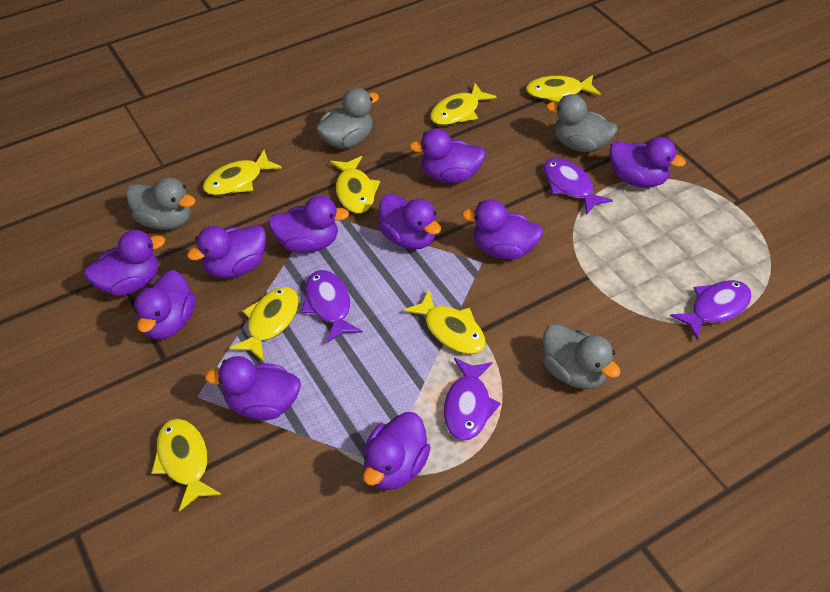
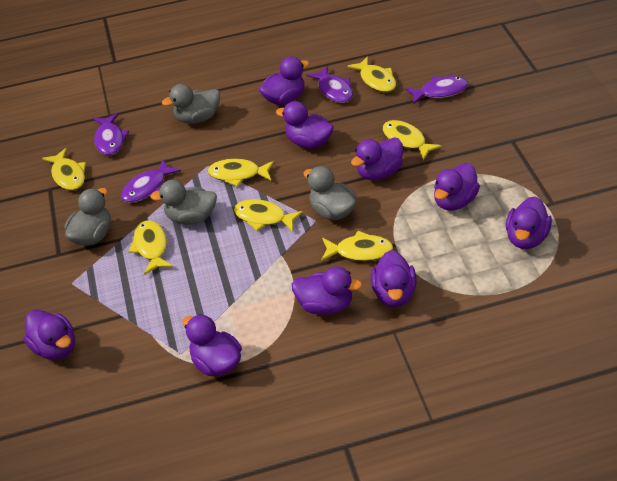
purple duck: [84,230,165,296] [134,270,195,340] [187,225,266,278] [205,356,301,420] [268,196,349,253] [363,412,431,490] [378,194,441,250] [409,128,486,183] [462,199,543,260] [609,137,686,188] = 10 -> [24,309,75,360] [182,314,242,376] [259,57,309,105] [276,101,334,148] [292,267,362,315] [351,137,403,180] [371,250,416,307] [434,163,480,211] [506,196,552,249] = 9

